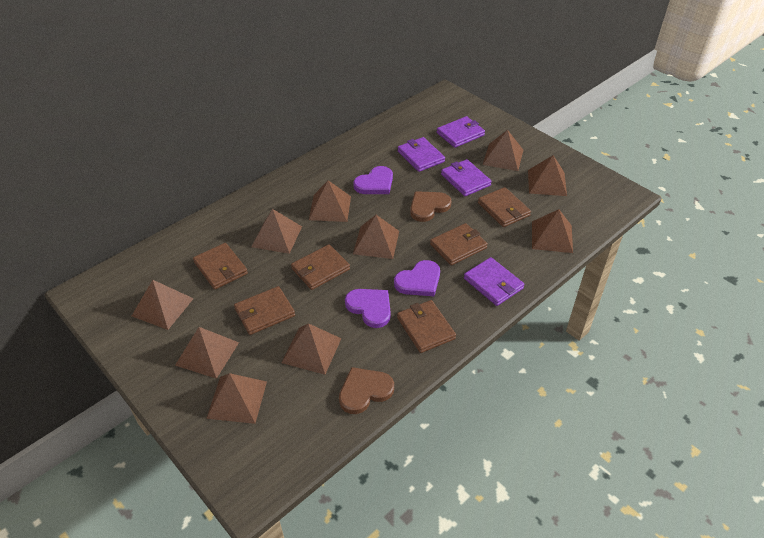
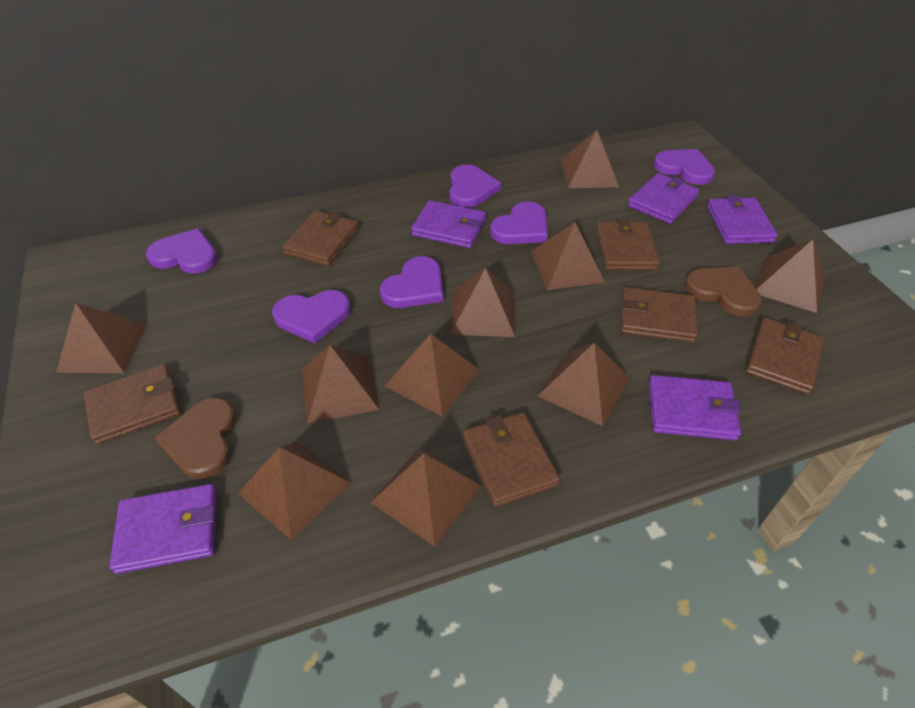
purple heart: [345,289,391,328] [353,166,393,194] [394,260,440,296] = 3 -> [146,228,217,274] [272,290,351,343] [380,256,443,308] [449,164,501,208] [490,201,548,244] [653,149,715,185] = 6
purple wallet: [398,137,445,172] [437,116,485,148] [441,159,492,196] [464,257,524,306] = 4 -> [109,484,217,574] [411,200,486,248] [628,173,699,224] [649,375,741,441] [707,195,778,244] = 5

